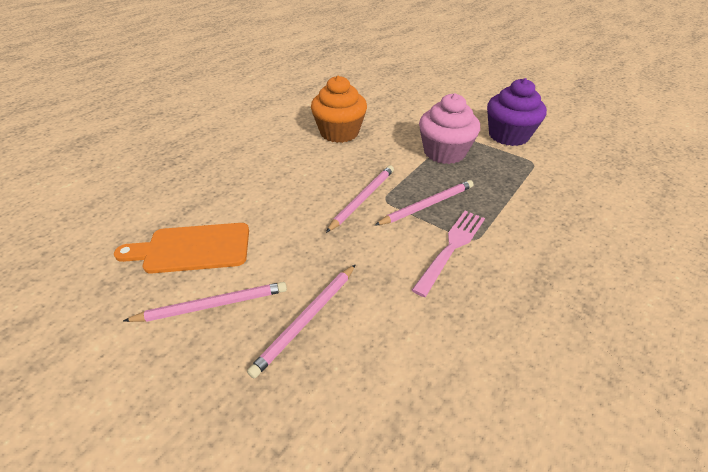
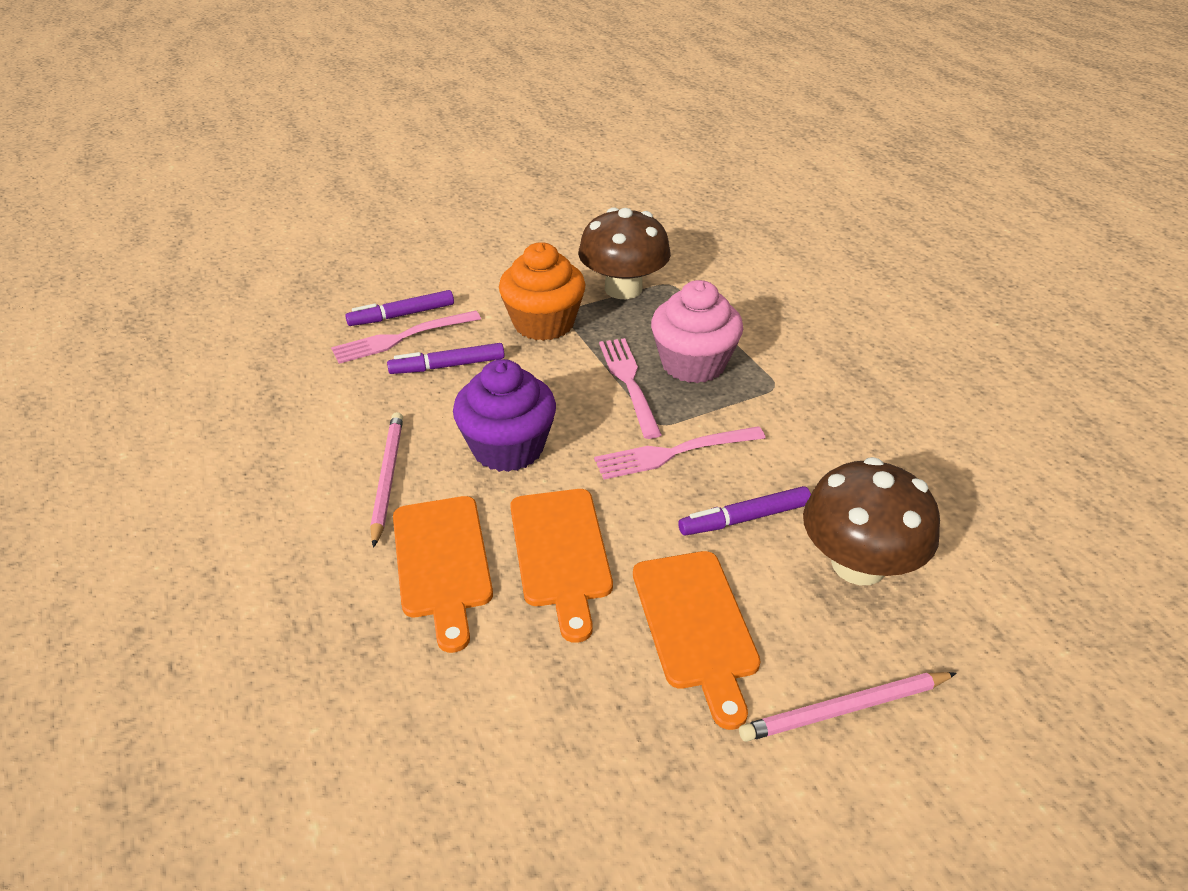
brown mushroom: none = 0 -> [578,207,671,299] [803,457,940,585] = 2
orange cutting board: [114,223,249,274] = 1 -> [393,496,493,653] [510,489,613,643] [633,551,761,730] = 3
pink fork: [412,211,485,297] = 1 -> [331,310,481,364] [594,426,765,479] [599,338,662,439] = 3
pink pencil: [123,282,287,322] [247,264,356,378] [326,165,394,233] [375,180,473,225] = 4 -> [370,412,403,548] [739,672,957,742] = 2
purple marker: none = 0 -> [345,290,454,326] [387,343,505,374] [678,486,811,536] = 3

